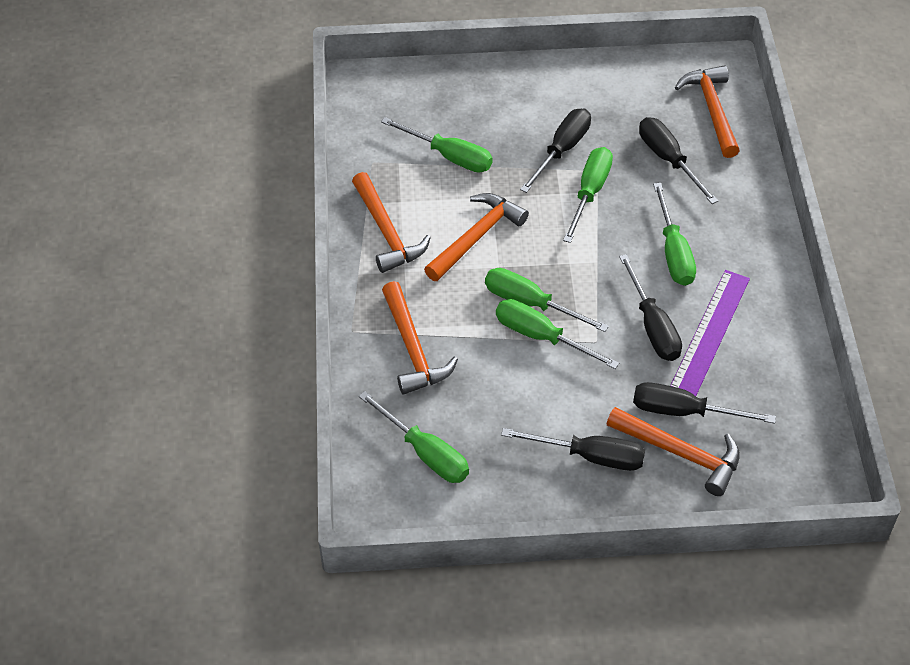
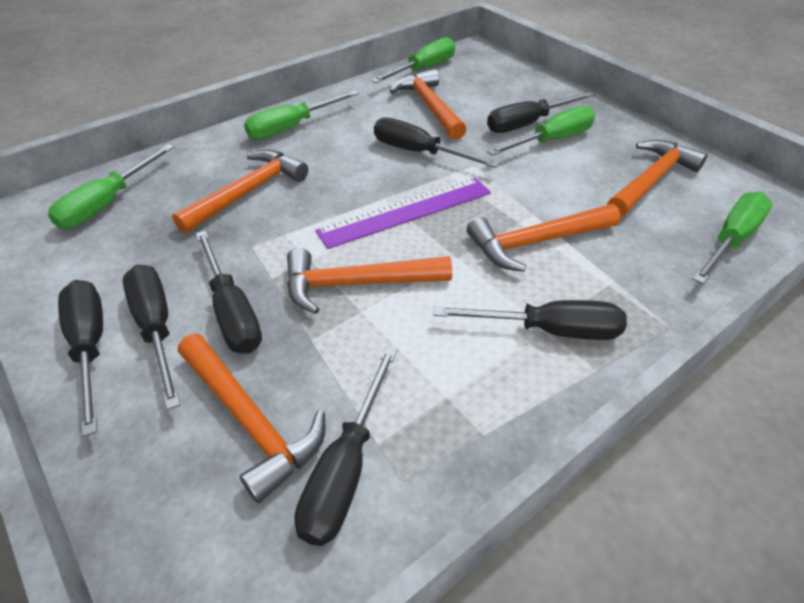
black screwdriver: [501,428,645,471] [520,108,591,193] [619,254,682,361] [633,382,776,424] [639,117,718,204] = 5 -> [58,280,103,437] [123,265,180,410] [196,230,262,354] [294,347,397,546] [374,117,500,168] [434,300,627,340] [487,92,594,133] = 7
green screwdriver: [359,391,469,483] [381,117,493,173] [485,268,609,332] [496,299,619,369] [563,147,613,243] [653,183,696,286] = 6 -> [48,144,174,229] [244,90,359,140] [371,37,455,83] [487,106,595,156] [693,192,772,284] = 5
orange hammer: [352,172,431,273] [382,281,458,394] [424,193,529,281] [607,407,740,496] [675,65,740,158] = 5 -> [172,150,308,233] [178,333,326,503] [287,248,452,314] [390,69,467,140] [467,204,621,272] [607,140,708,217] = 6

